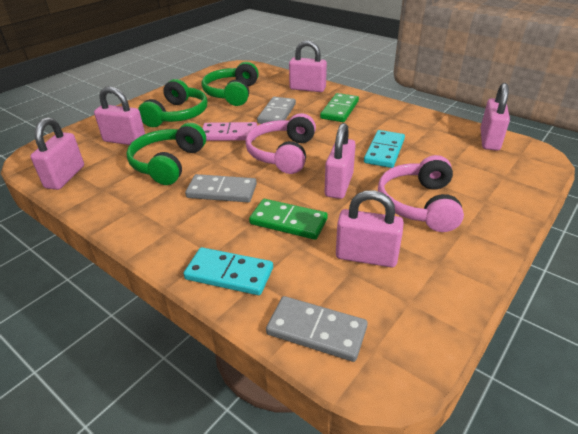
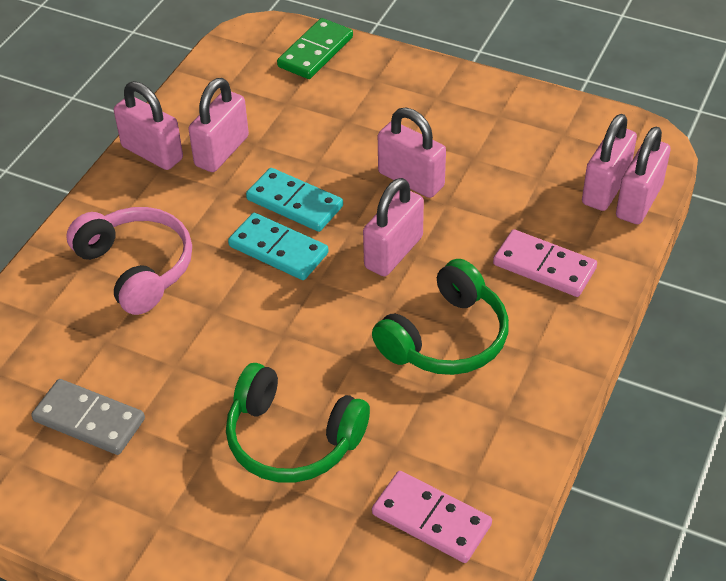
green domino: [249,199,328,240] [320,93,359,122] = 2 -> [277,18,353,79] = 1
green headphones: [126,123,206,185] [138,79,207,127] [202,62,259,106] = 3 -> [226,363,370,483] [372,259,509,375] = 2
grey domino: [185,174,257,202] [257,97,296,124] [266,296,368,362] = 3 -> [31,379,145,455] = 1
pink domino: [202,122,257,141] = 1 -> [372,471,492,563] [493,229,597,297] = 2
pink headphones: [245,113,316,174] [378,155,464,232] = 2 -> [66,207,192,315] = 1

